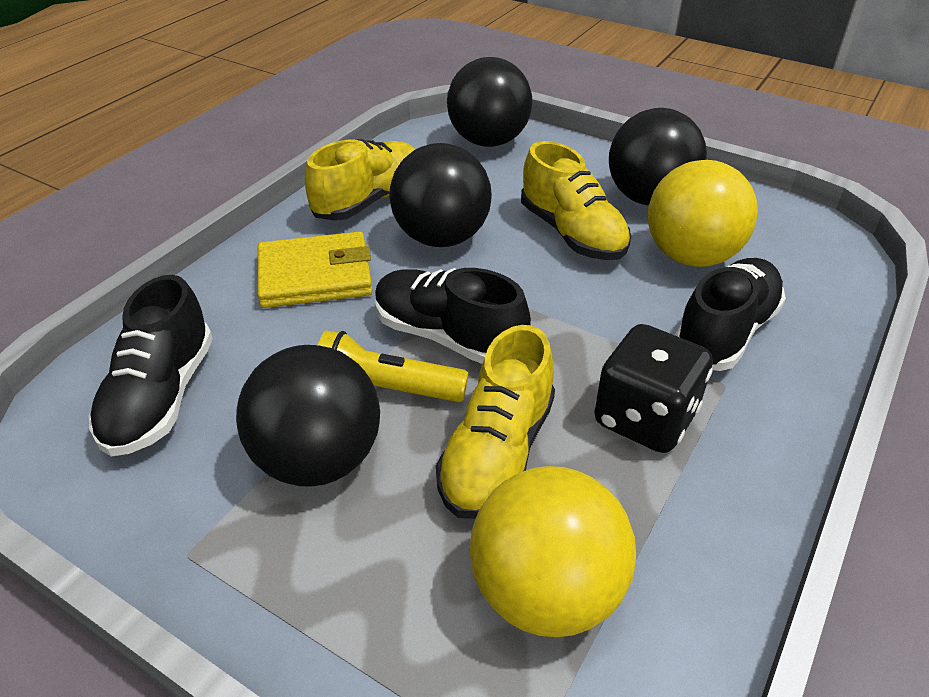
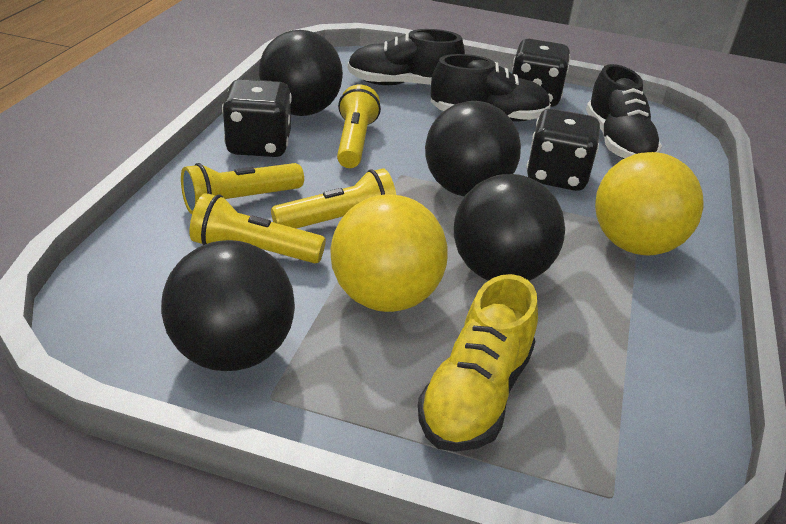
black dice: [594,324,713,453] = 1 -> [222,79,292,157] [512,39,570,107] [526,109,600,191] = 3
yellow flashlight: [318,330,469,402] = 1 -> [181,163,304,214] [189,193,326,263] [271,168,396,229] [337,85,381,168] = 4
yellow shoe: [305,139,415,221] [436,325,555,519] [521,141,631,260] = 3 -> [418,274,538,452] = 1
yellow wallet: [257,232,372,308] = 1 -> none = 0

